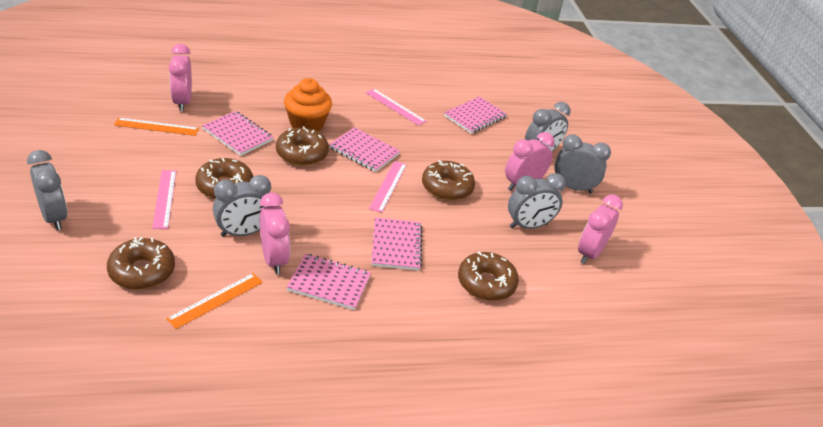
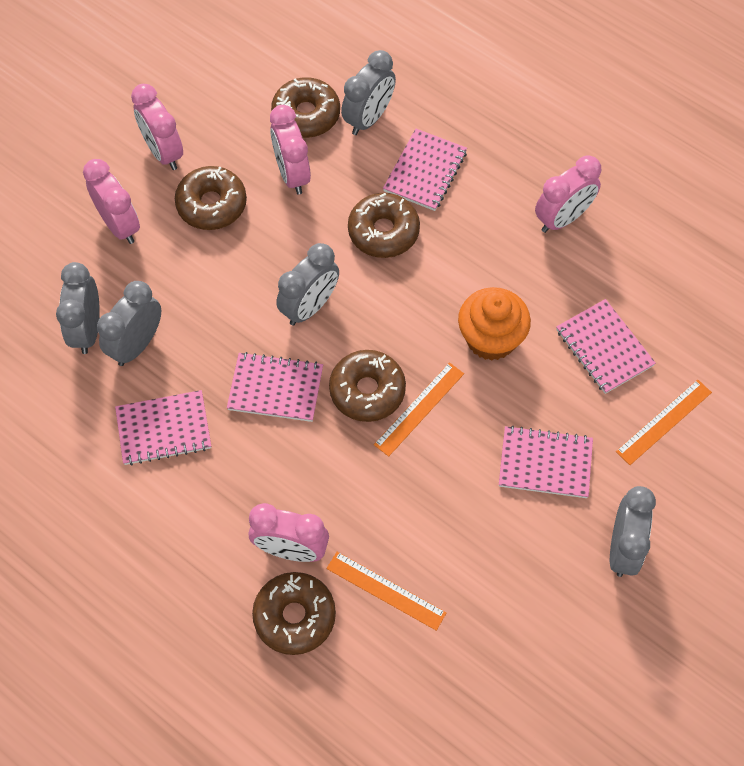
orange ruler: [114,118,199,136] [166,273,263,329] = 2 -> [326,552,446,631] [374,362,464,457] [616,379,712,465] = 3
pink clock: [169,44,192,111] [260,193,290,274] [505,132,555,191] [578,194,623,264] = 4 -> [83,159,140,244] [131,84,183,170] [249,503,329,562] [270,105,311,195] [535,155,601,233] = 5
pink ruler: [152,170,176,229] [366,89,427,126] [369,161,407,213] = 3 -> none = 0

